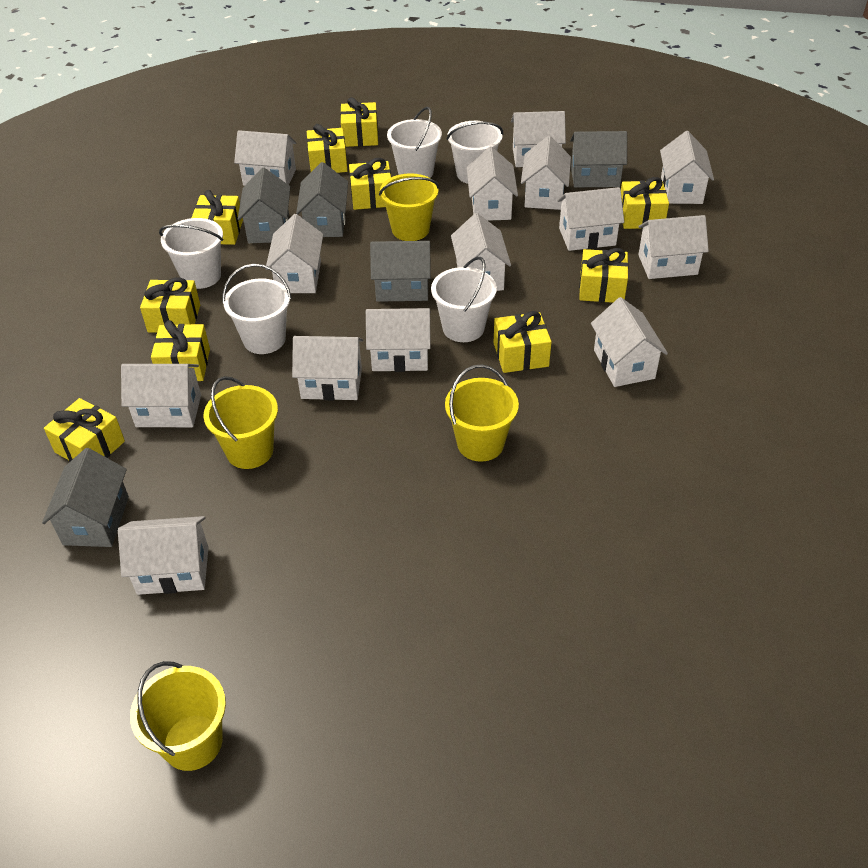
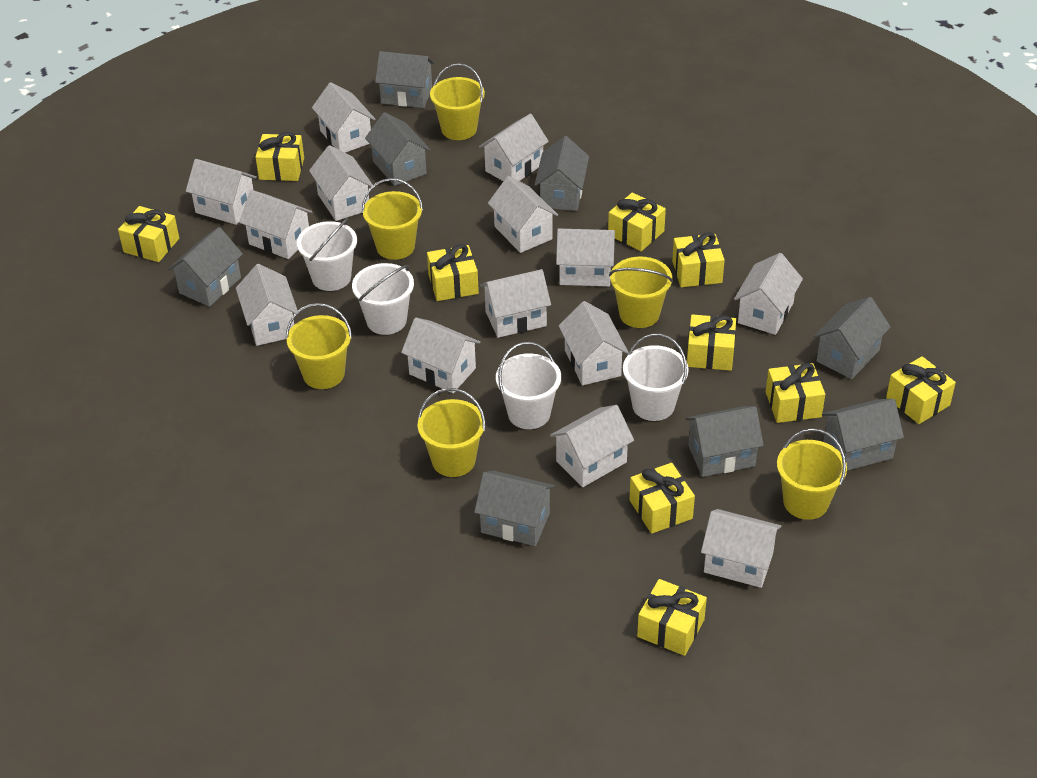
grey house: [42,448,129,547] [238,168,290,243] [296,162,348,237] [370,241,431,302] [570,131,627,187] = 5 -> [168,227,243,307] [365,112,431,186] [375,51,434,108] [474,471,555,546] [535,136,589,211] [685,406,764,477] [814,297,891,379] [822,399,904,471] = 8
white bucket: [159,218,223,289] [222,264,292,354] [387,107,442,178] [431,256,497,342] [446,121,503,184] = 5 -> [297,218,357,291] [352,263,414,335] [496,342,561,429] [623,334,689,421] = 4
yellow bucket: [130,661,226,771] [203,376,278,469] [379,173,439,241] [445,364,519,462] = 4 -> [286,303,352,389] [362,178,423,260] [418,388,485,477] [430,63,485,140] [609,257,673,328] [777,428,847,520] = 6

